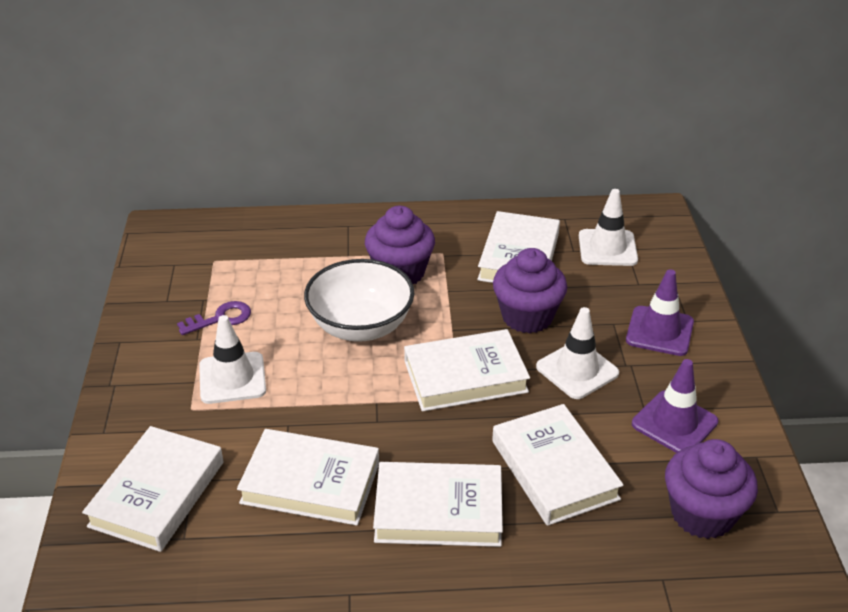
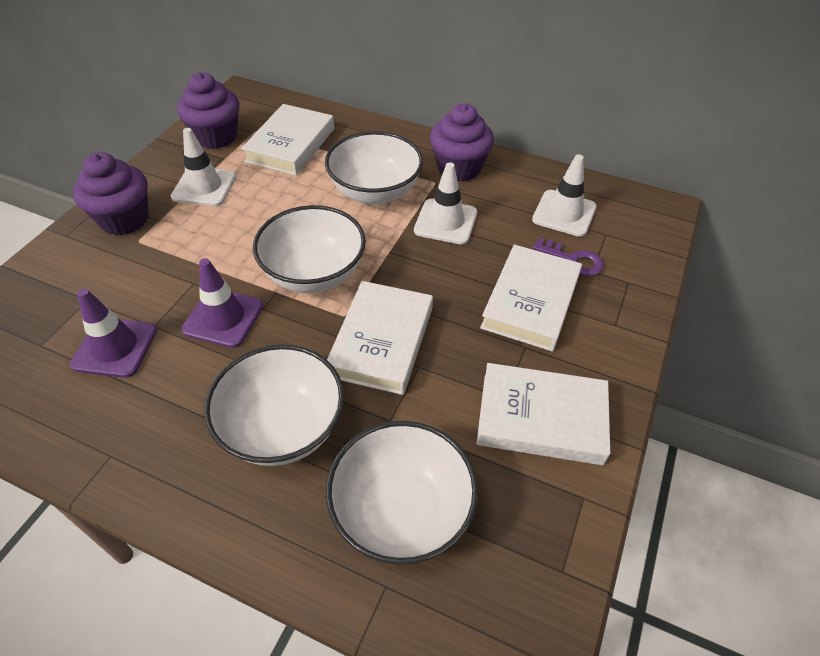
white book: [82,426,223,552] [237,429,379,526] [373,462,503,547] [404,329,530,411] [477,211,560,283] [492,404,623,526] = 6 -> [241,104,334,175] [327,281,433,395] [476,363,610,465] [480,244,582,351] = 4
white bowl: [304,259,415,342] = 1 -> [204,345,344,466] [253,205,366,293] [325,131,423,204] [326,421,478,565] = 4

